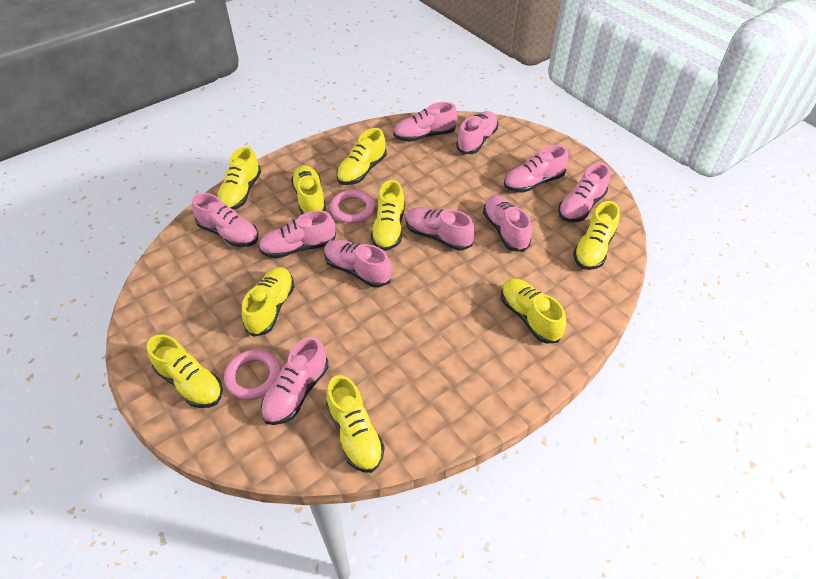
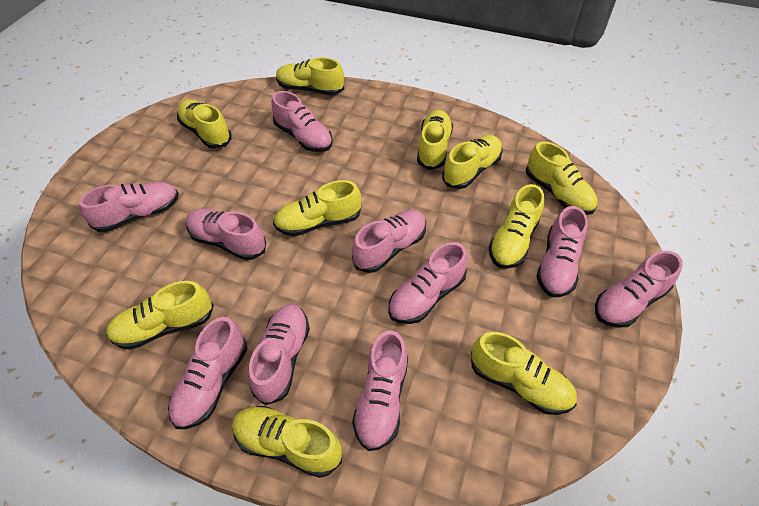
pink ring: [224,350,281,400] [330,190,375,224] = 2 -> none = 0
yellow shoe: [147,334,223,408] [217,147,261,210] [242,267,294,337] [291,165,326,215] [326,375,385,473] [337,128,387,185] [371,180,405,251] [501,278,566,344] [573,201,620,270] = 9 -> [106,281,214,350] [177,99,232,149] [232,406,342,478] [273,180,361,236] [276,57,344,95] [417,110,453,170] [442,135,503,189] [471,332,577,415] [489,184,544,269] [526,142,598,215] = 10

